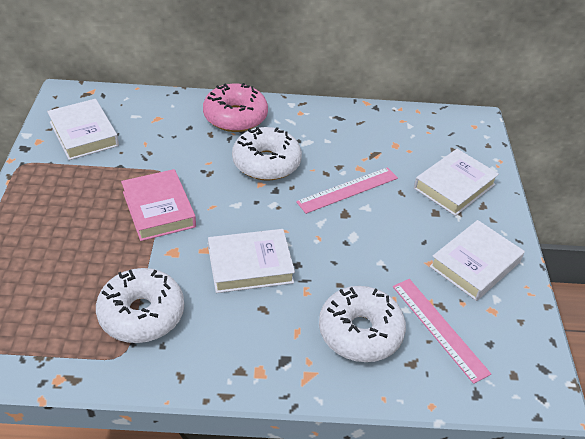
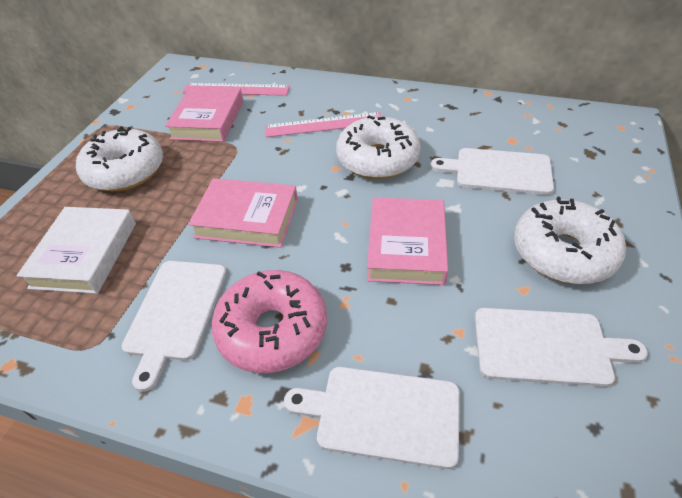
pink book: [121,169,196,241] = 1 -> [165,86,243,142] [188,178,298,248] [367,198,448,285] = 3
white book: [47,99,119,160] [208,229,295,293] [414,149,499,216] [429,220,525,301] = 4 -> [17,207,136,294] = 1
white cutting board: none = 0 -> [122,261,227,392] [284,367,460,469] [430,148,554,195] [475,308,648,387] = 4

